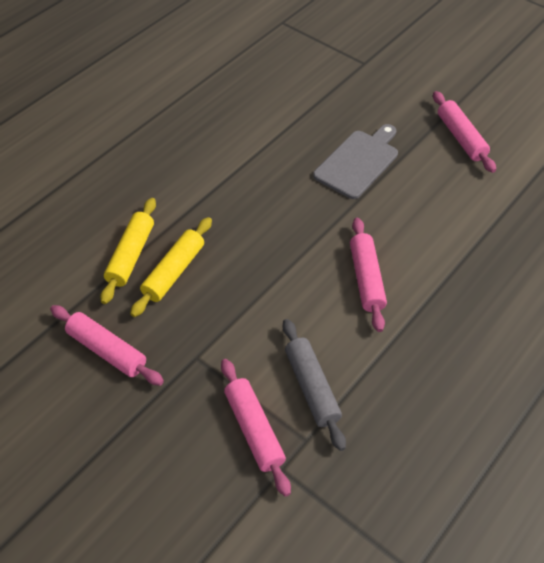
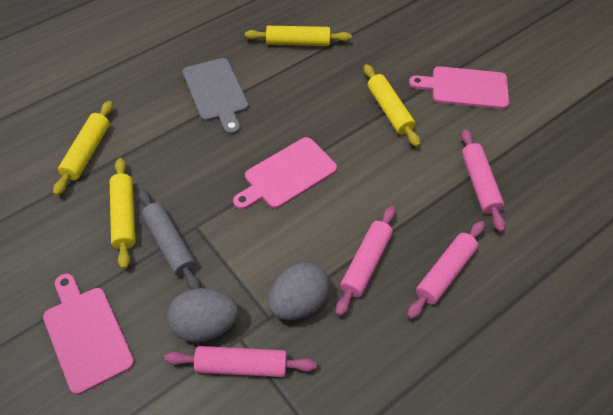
grey egg: none = 0 -> [167,288,238,342] [268,262,330,320] = 2
pink cutting board: none = 0 -> [43,274,134,395] [233,137,337,210] [409,66,509,109] = 3
yellow rolling pin: [100,198,156,304] [130,217,212,317] = 2 -> [53,101,113,196] [110,158,136,269] [245,26,352,46] [364,64,421,147] = 4

